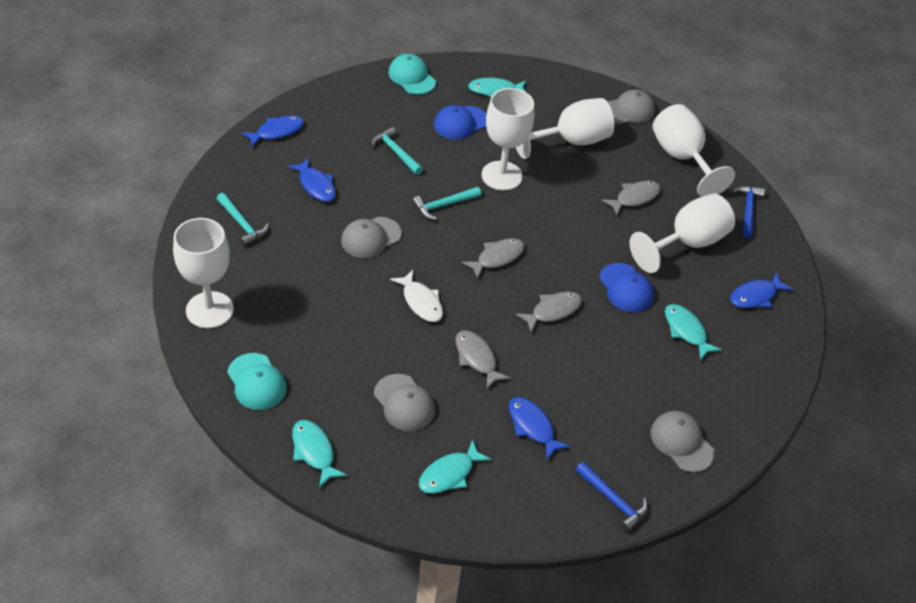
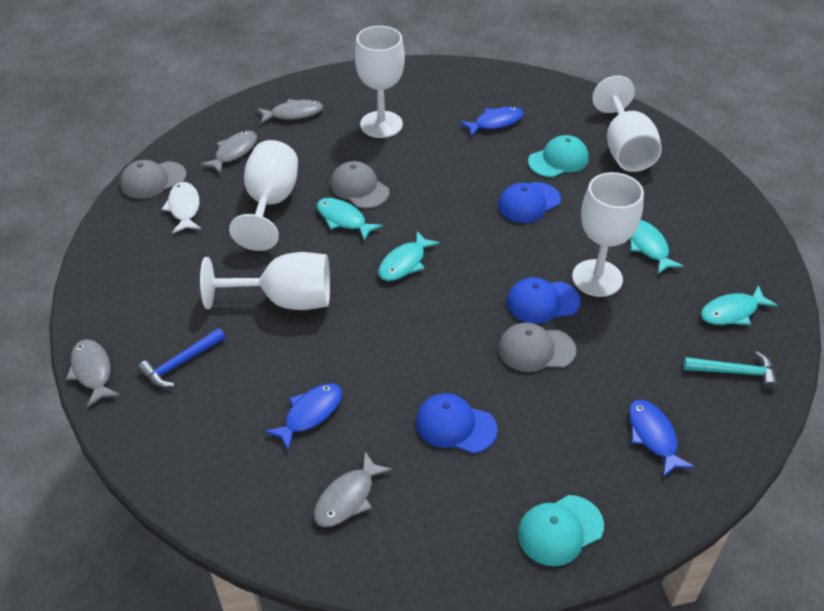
blue cap: [434,105,487,140] [599,263,654,313] = 2 -> [416,393,498,454] [498,182,561,223] [506,277,581,324] = 3
blue fish: [241,116,304,147] [288,158,336,202] [509,397,570,460] [730,272,793,308] = 4 -> [264,383,342,451] [459,107,524,137] [629,400,695,477] = 3
blue hammer: [575,462,648,532] [732,186,765,237] = 2 -> [138,328,225,387] = 1
grey cap: [341,217,402,258] [374,374,435,431] [607,90,655,124] [651,411,715,472] = 4 -> [120,160,187,199] [330,161,390,209] [498,323,576,372] = 3
turquoise hammer: [217,193,269,246] [371,127,423,175] [412,187,481,220] = 3 -> [683,351,778,389] = 1

